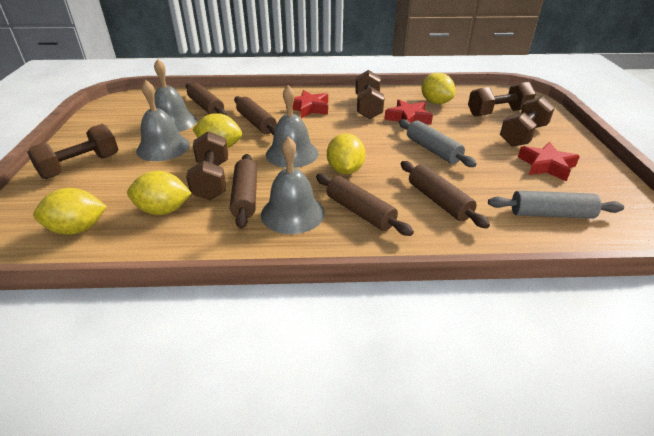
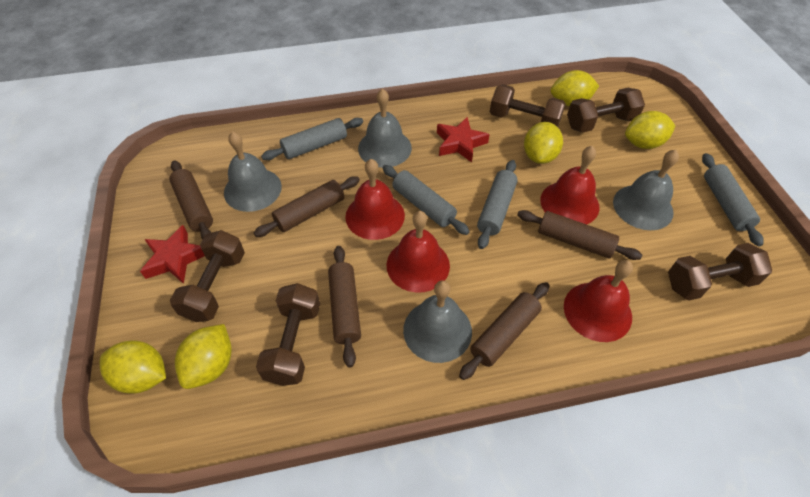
grey rolling pin: [399,119,477,167] [488,191,624,219] = 2 -> [261,118,363,160] [382,165,470,235] [477,160,518,249] [702,153,764,246] = 4
red bell: none = 0 -> [345,159,405,240] [387,211,450,293] [540,146,599,224] [564,260,633,342] = 4
red star: [286,90,328,118] [384,100,433,125] [518,142,580,181] = 3 -> [140,225,205,284] [437,117,490,162] = 2

